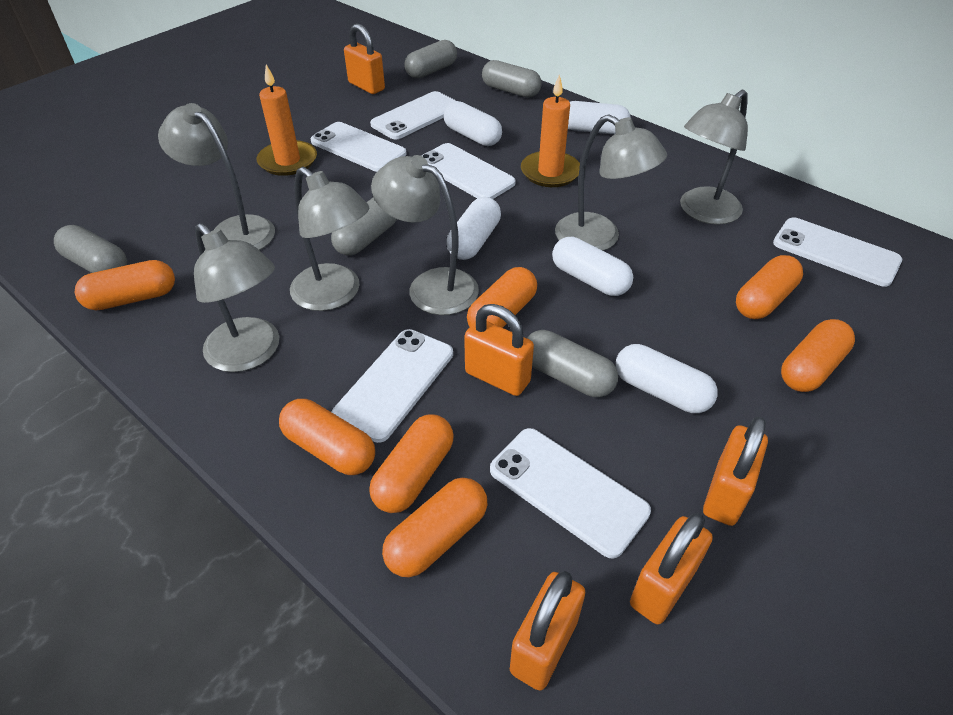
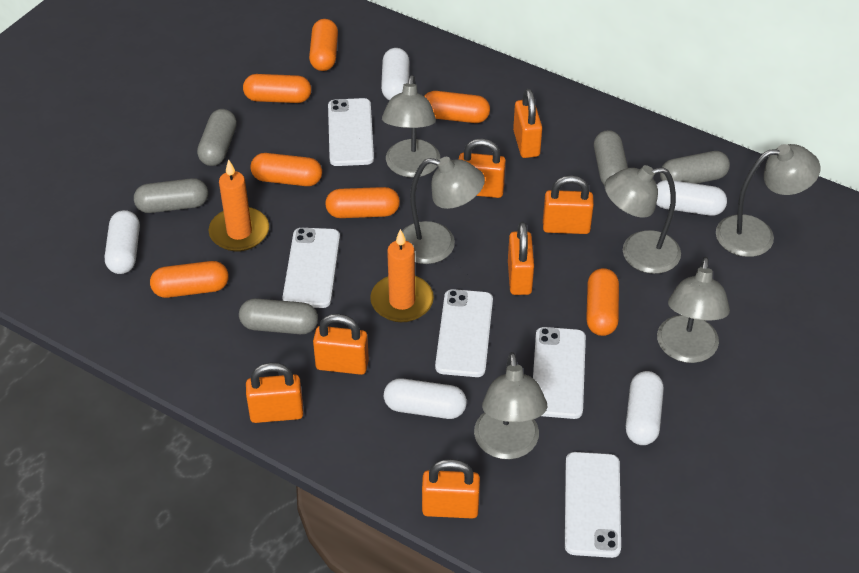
orange padlock: [344,24,385,94] [464,304,534,396] [510,571,585,691] [630,513,713,624] [703,417,768,526] = 5 -> [246,363,303,423] [313,314,369,375] [422,459,480,519] [459,138,506,198] [508,222,534,295] [513,88,542,158] [543,175,594,234] = 7
white phone: [311,122,407,172] [331,329,453,443] [370,91,456,140] [421,143,516,199] [490,428,651,559] [773,217,902,287] = 6 -> [282,228,340,308] [328,98,374,166] [435,289,493,377] [533,327,586,419] [565,452,621,558] = 5

